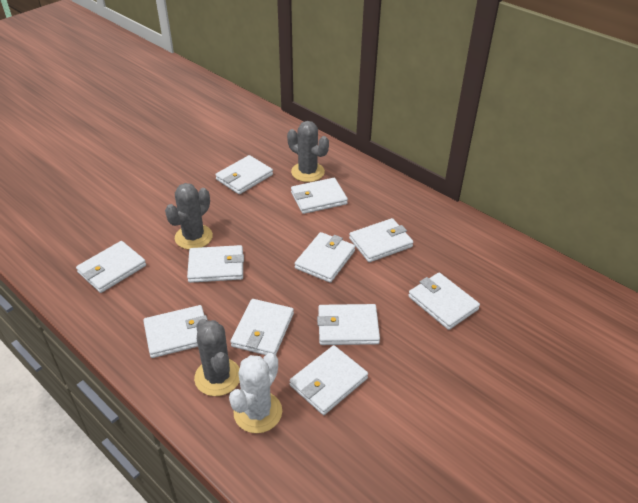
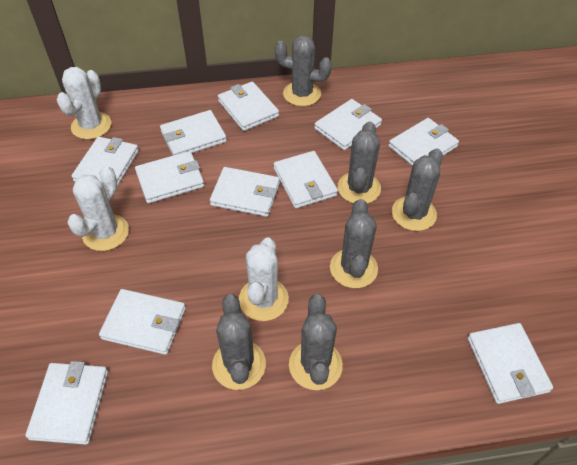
grey cactus: [165,183,213,249] [194,319,240,396] [287,121,329,182] = 3 -> [212,294,266,390] [275,35,332,106] [289,294,343,390] [330,199,378,288] [338,121,381,204] [392,148,443,231] = 6
white cactus: [229,353,282,433] = 1 -> [57,67,112,140] [67,166,129,251] [239,237,289,321] = 3

